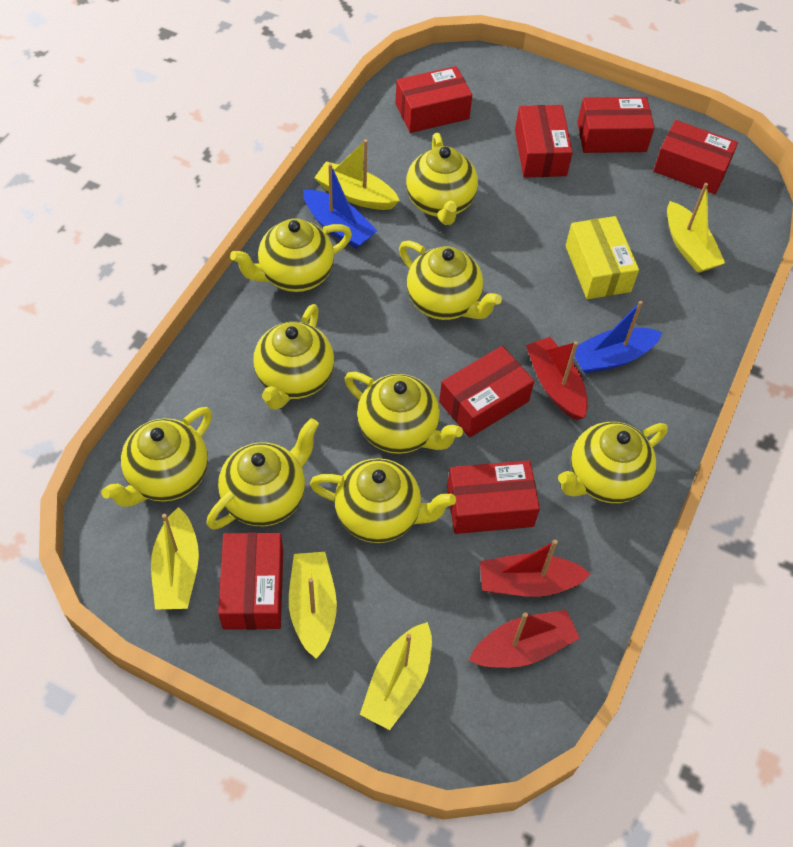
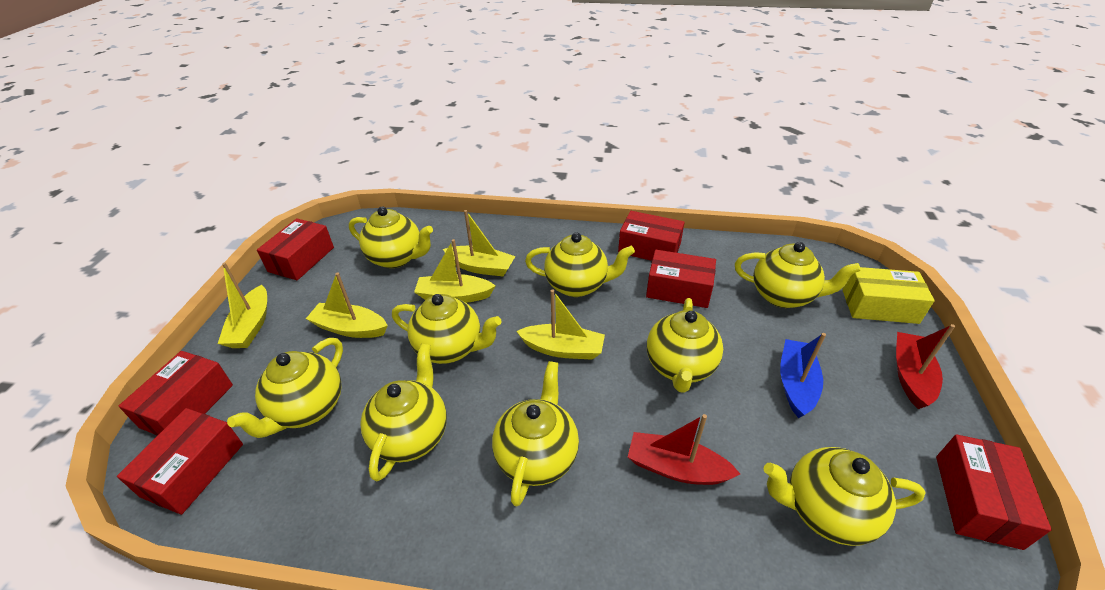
blue boat: [303,163,377,249] [574,301,663,374] = 2 -> [780,333,826,418] = 1
red boat: [469,609,580,668] [480,540,590,597] [526,337,588,420] = 3 -> [628,414,740,485] [896,324,955,409] = 2
red box: [218,533,283,630] [395,66,472,133] [439,346,534,438] [447,460,540,534] [515,105,573,177] [577,97,654,153] [653,120,738,194] = 7 -> [117,408,243,515] [118,351,233,436] [257,218,334,280] [618,211,685,261] [646,250,716,308] [936,434,1052,550] = 6

